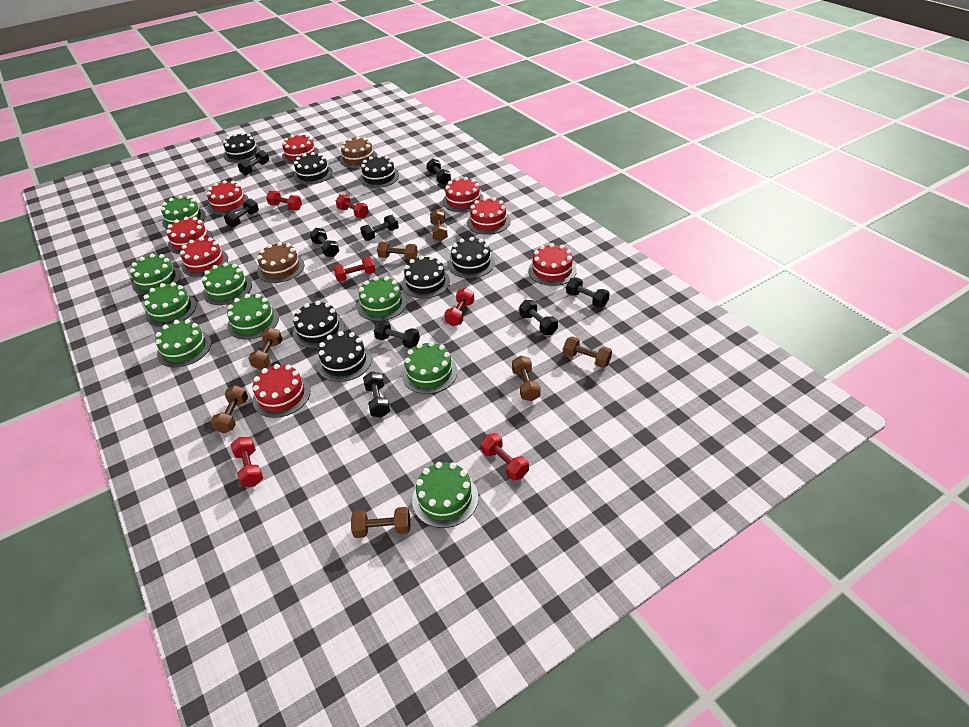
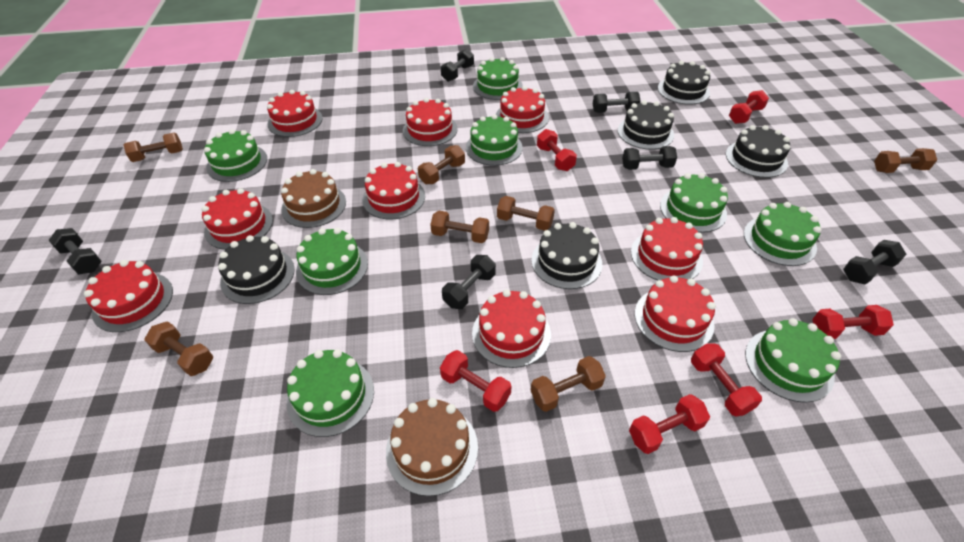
black cake: [223,132,261,163] [293,301,345,348] [294,152,333,185] [317,331,372,382] [360,155,399,188] [402,256,450,298] [448,237,495,278] = 7 -> [218,235,295,304] [531,222,602,289] [618,100,674,150] [658,61,710,105] [726,125,790,178] = 5
black dumbbell: [224,199,259,228] [238,150,269,176] [310,228,339,257] [360,215,399,241] [363,371,390,418] [374,320,420,349] [427,159,451,185] [519,300,558,335] [566,277,610,307] = 9 -> [48,228,102,275] [441,49,474,82] [442,255,496,309] [593,92,640,113] [622,146,677,170] [843,240,907,285] = 6
green cake: [130,254,181,295] [144,282,197,327] [155,319,212,367] [161,195,206,229] [202,262,252,305] [227,294,279,339] [357,276,407,321] [402,341,458,394] [412,462,478,528] = 9 -> [204,129,267,182] [287,349,374,437] [296,228,368,295] [466,114,523,166] [473,57,523,100] [660,173,728,233] [744,202,822,266] [745,318,841,403] = 8
red cake: [166,217,213,254] [180,237,228,277] [207,180,249,215] [253,364,310,418] [282,133,319,164] [442,177,484,212] [467,197,511,235] [528,243,577,286] = 8 -> [84,260,173,332] [201,188,273,250] [267,90,322,137] [362,162,425,219] [403,98,458,146] [472,290,551,368] [496,86,549,133] [631,217,703,281] [635,275,716,352] = 9

